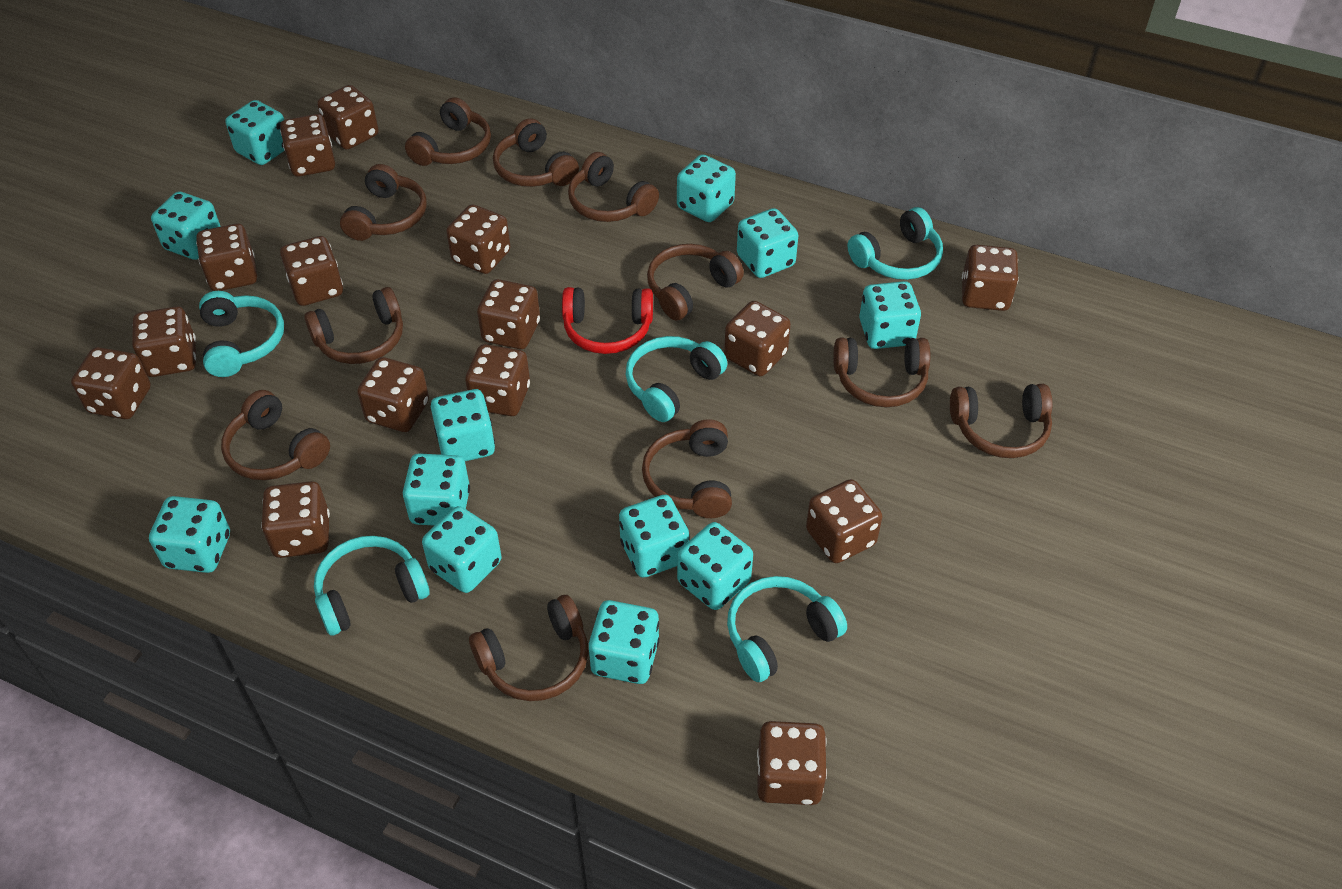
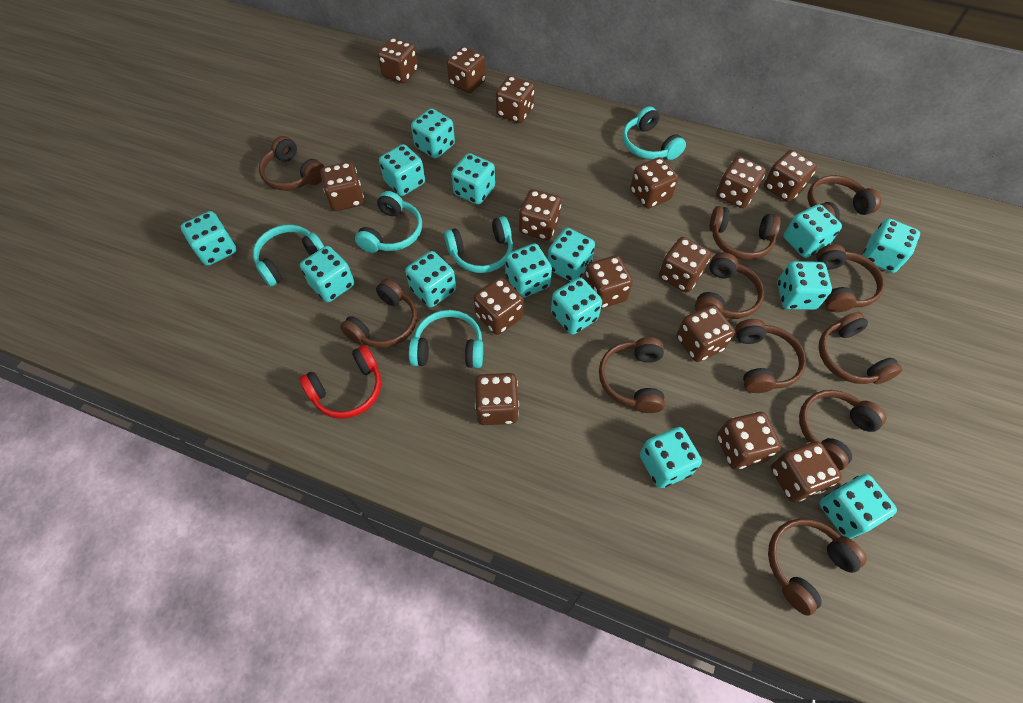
turquoise dice: [149,496,230,573] [151,192,221,260] [225,100,284,165] [403,453,470,526] [422,506,502,593] [431,389,495,461] [589,600,660,684] [619,494,689,578] [677,154,736,222] [677,522,753,610] [737,208,799,278] [859,281,921,349] = 12 -> [180,211,236,266] [300,246,354,302] [379,144,425,196] [405,251,456,308] [411,108,455,159] [451,153,495,205] [505,243,552,298] [548,228,595,281] [551,277,602,335] [640,427,702,488] [777,261,832,310] [784,204,842,258] [819,474,897,539] [863,218,920,273] = 14

